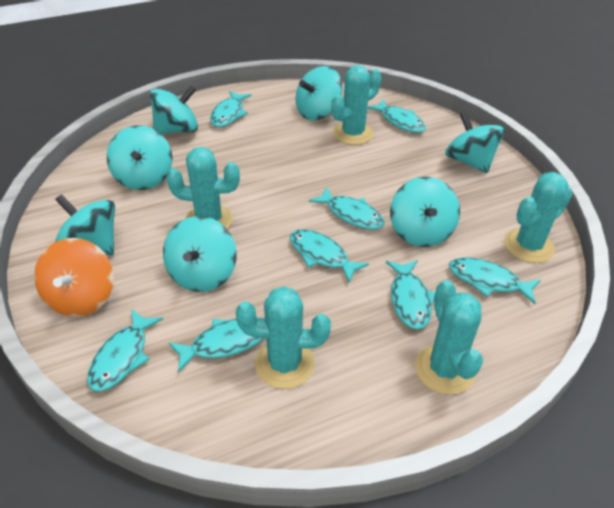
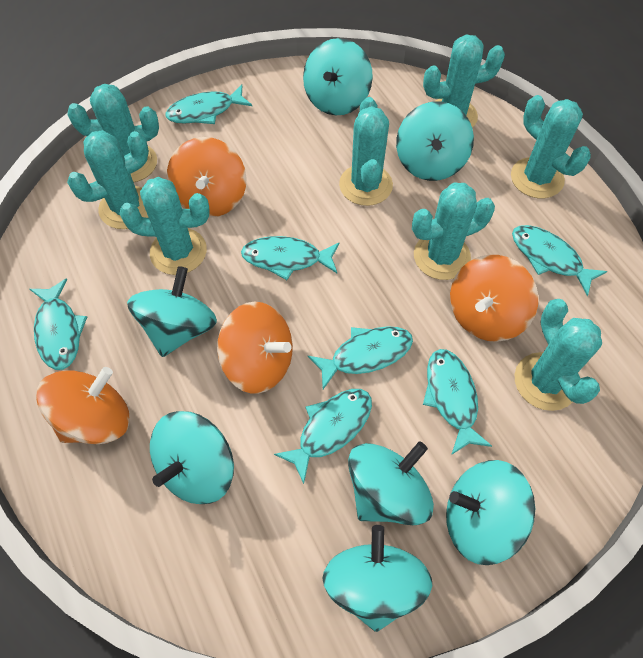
orange spinning top: [34,238,114,317] = 1 -> [36,367,130,444] [167,137,247,218] [217,302,293,393] [450,255,538,342] = 4
turquoise cactus: [166,147,240,229] [236,286,331,389] [331,65,381,145] [415,280,483,395] [504,172,572,263] = 5 -> [67,130,149,229] [68,84,159,182] [120,177,210,275] [339,97,393,206] [412,183,495,280] [423,34,505,127] [511,95,591,198] [515,299,602,411] = 8
turquoise fish: [87,309,163,392] [169,319,263,373] [210,91,252,127] [290,229,369,283] [309,186,385,230] [367,99,426,133] [386,260,435,330] [449,257,541,304] = 8 -> [30,278,87,370] [165,84,252,124] [241,236,339,280] [274,389,372,484] [308,326,413,389] [423,349,492,455] [512,225,607,296] = 7

